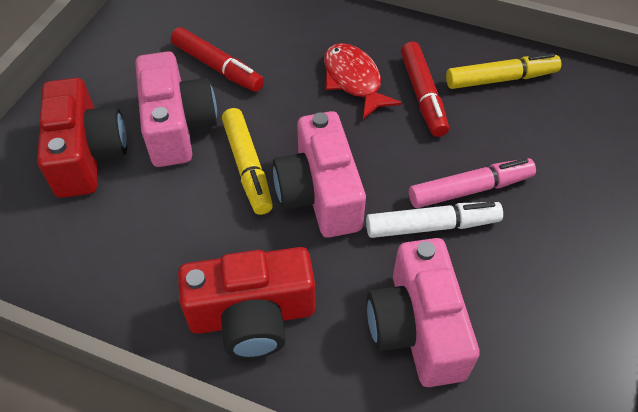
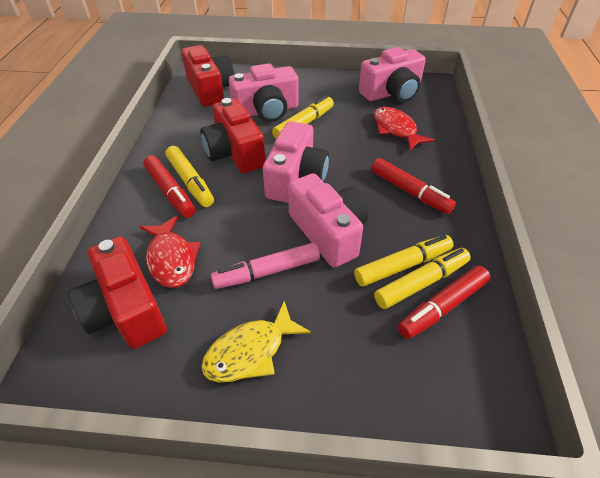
pink camera: [135,51,217,167] [273,111,366,238] [367,238,480,387] = 3 -> [229,63,299,122] [263,121,329,203] [288,173,369,268] [359,47,426,103] = 4
red camera: [37,78,127,198] [178,247,315,359] = 2 -> [68,236,167,349] [182,45,235,107] [200,98,265,173] = 3
red fish: [324,43,402,119] = 1 -> [140,216,201,288] [374,107,435,150] = 2
red marker: [171,27,264,92] [401,42,449,137] = 2 -> [143,155,195,218] [371,158,456,214] [398,266,491,339] = 3
white marker: [366,202,503,238] = 1 -> none = 0
yellow fish: none = 0 -> [202,301,311,383] = 1
yellow marker: [222,108,273,215] [446,53,561,89] = 2 -> [165,146,214,207] [272,95,334,139] [354,235,453,287] [374,248,471,309] = 4

